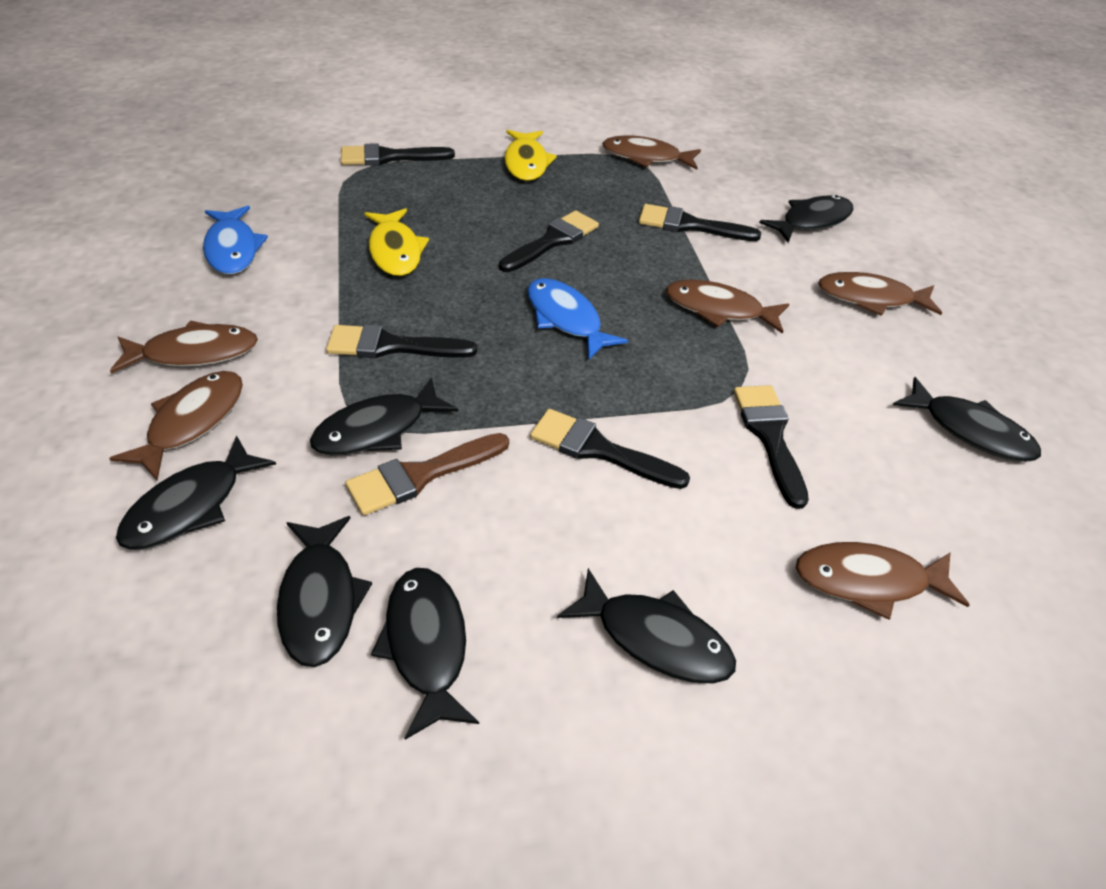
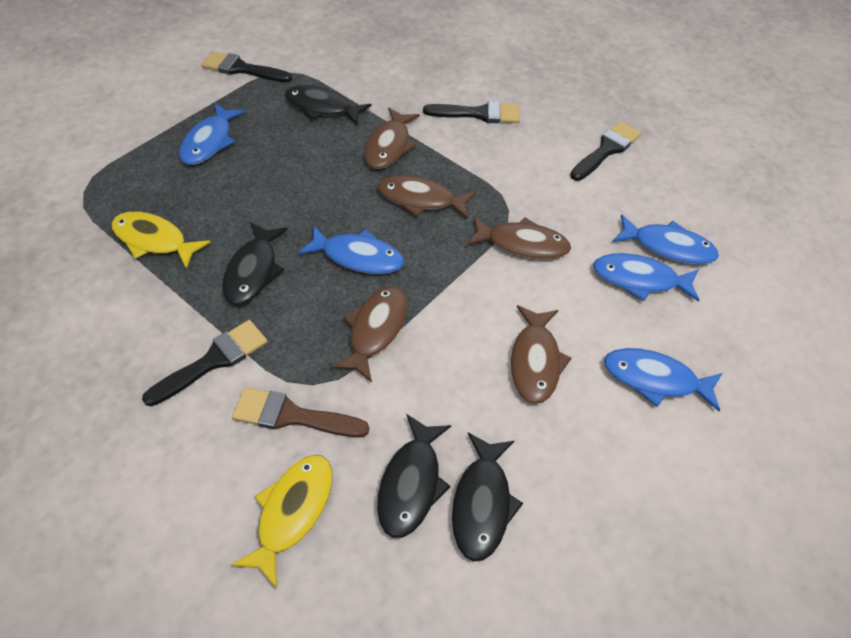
black brush: [326,324,477,358] [341,143,455,166] [499,211,599,272] [530,409,690,489] [639,204,761,241] [734,385,809,509] = 6 -> [142,320,268,406] [201,51,292,82] [423,101,520,123] [570,121,641,181] = 4
black fish: [116,435,276,550] [277,516,372,667] [310,377,458,456] [371,568,479,740] [557,568,736,684] [759,195,854,243] [893,377,1041,462] = 7 -> [222,222,288,305] [285,85,371,125] [377,414,451,538] [452,433,523,561] = 4
blue fish: [203,206,268,274] [527,278,628,359] = 2 -> [179,103,245,165] [298,226,404,274] [593,253,699,302] [604,348,722,411] [613,214,719,265] = 5
brown fish: [109,371,243,480] [110,320,258,374] [602,135,701,170] [666,280,789,334] [796,542,969,620] [818,272,942,316] = 6 -> [331,286,407,382] [364,107,420,169] [378,175,476,219] [466,217,571,259] [511,305,572,404] = 5

